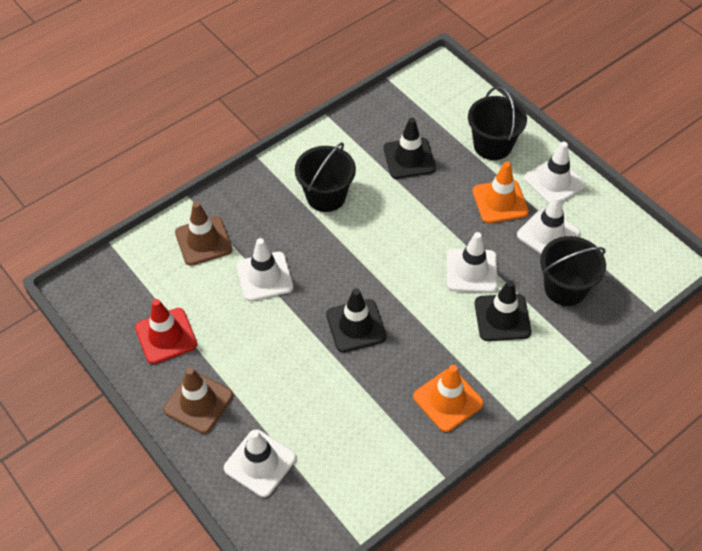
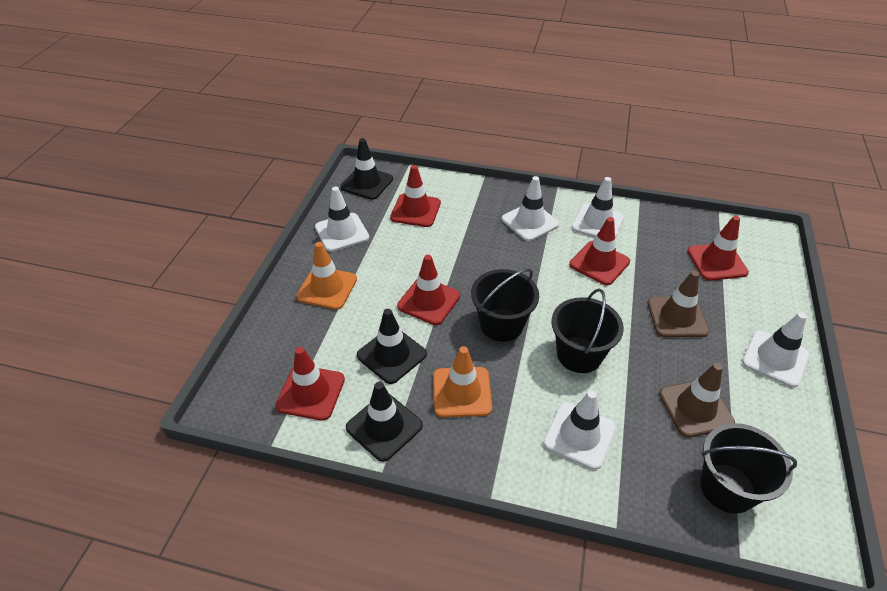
red traffic cone: [135,299,197,364] = 1 -> [275,347,345,421] [390,165,441,227] [397,255,460,325] [569,217,630,285] [687,216,749,281] = 5

